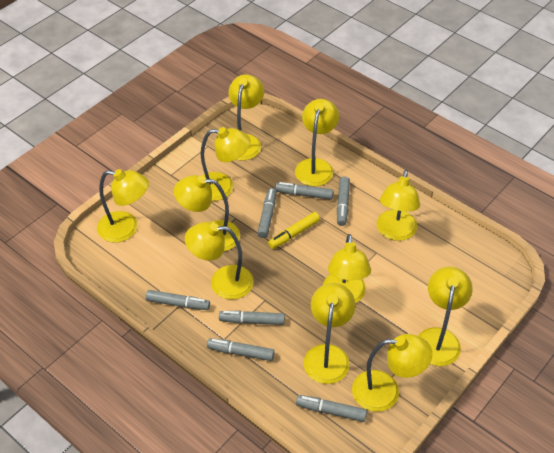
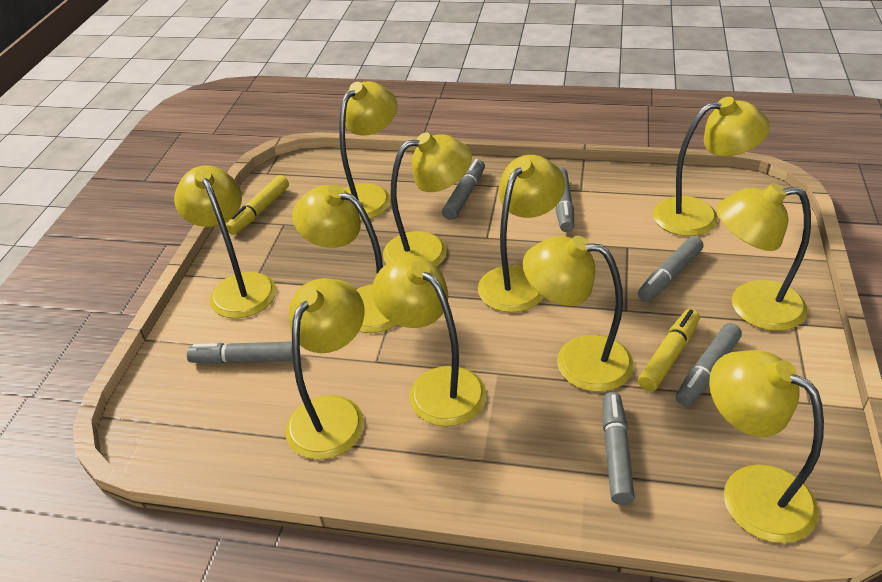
grey marker: [146,290,210,310] [207,338,274,361] [219,311,285,325] [257,188,277,238] [275,182,333,200] [296,395,367,422] [337,177,350,226] = 7 -> [187,341,293,364] [442,159,485,220] [555,167,574,232] [603,392,635,505] [638,236,703,302] [676,323,742,406] = 6
yellow marker: [268,212,320,249] = 1 -> [226,175,289,235] [638,309,700,391] = 2

